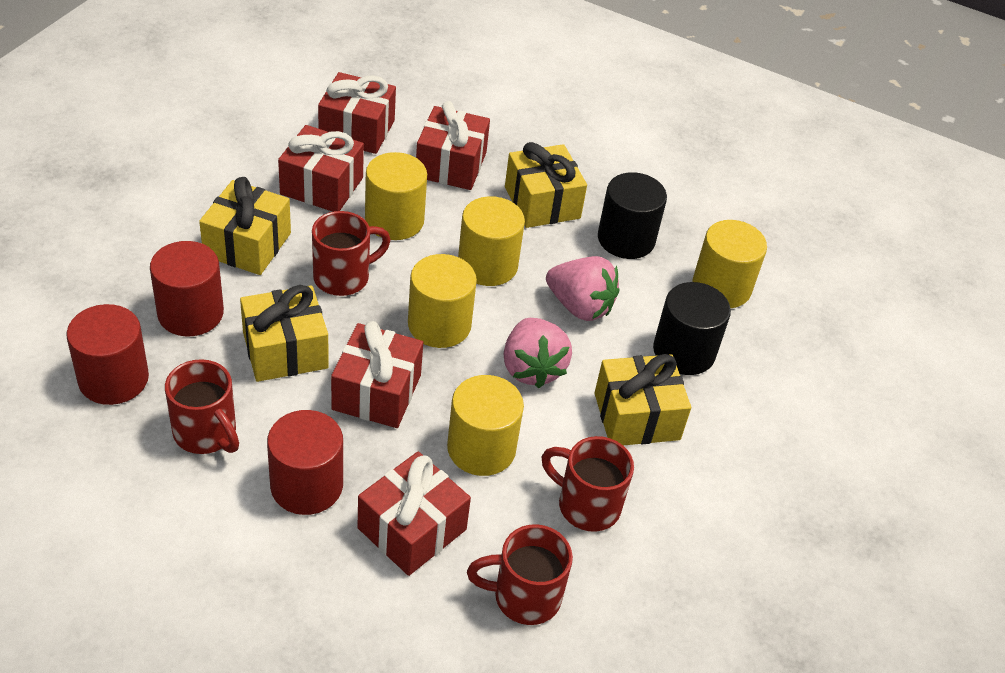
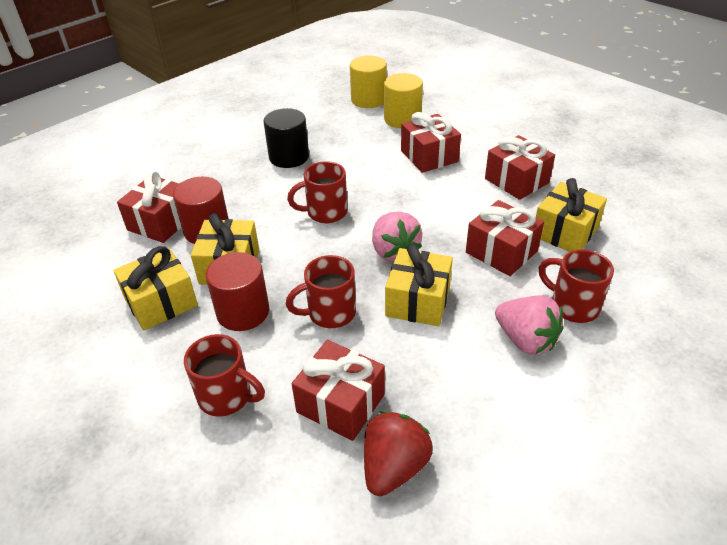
black cylinder: [598,172,667,259] [653,282,731,375] = 2 -> [264,108,309,168] = 1
red cylinder: [66,304,149,405] [150,241,224,337] [267,410,343,515] = 3 -> [173,177,229,244] [206,252,269,331] = 2
red strawberry: none = 0 -> [364,411,433,496] = 1
yellow cylinder: [365,152,427,240] [408,254,477,348] [447,375,524,476] [458,196,525,286] [692,220,767,308] = 5 -> [350,55,387,108] [384,73,423,128] = 2

